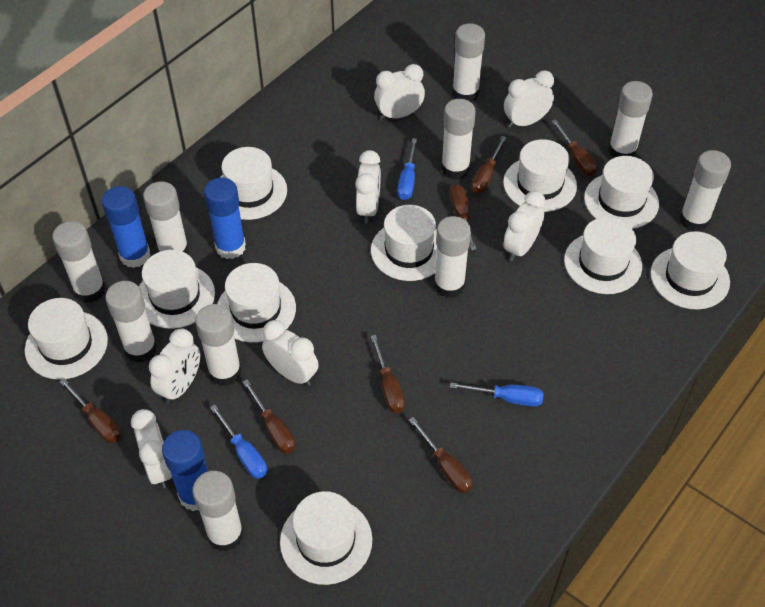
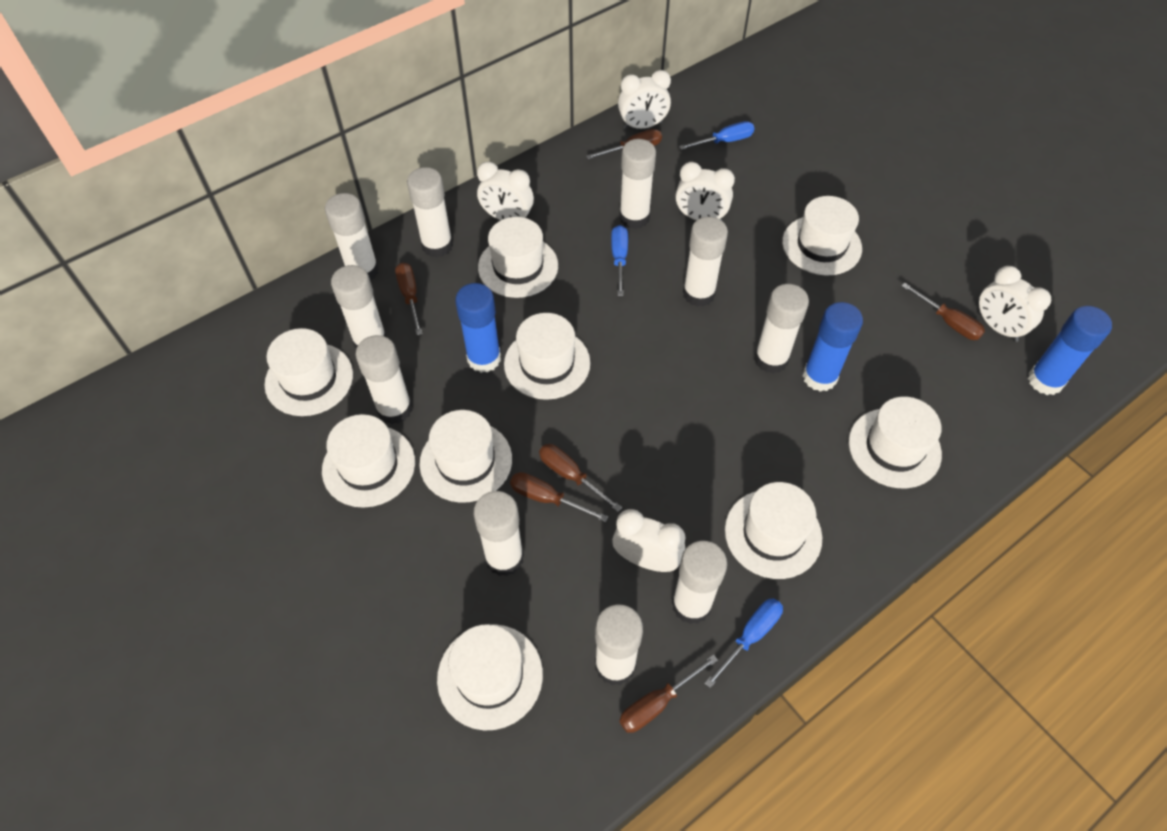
brown screwdriver: [59,379,121,443] [243,379,295,454] [370,335,405,413] [409,417,473,493] [450,184,476,250] [471,136,507,194] [552,120,597,176] = 7 -> [395,262,422,335] [510,472,608,522] [539,444,622,512] [586,129,662,159] [619,654,718,733] [902,283,985,340] = 6
white clock: [131,409,172,488] [149,329,200,404] [262,320,319,386] [355,150,381,223] [374,64,425,120] [503,191,546,261] [504,70,554,128] = 7 -> [477,161,534,220] [612,509,685,572] [618,70,671,129] [675,162,735,221] [979,266,1051,342] = 5
white hat: [25,298,108,380] [139,250,215,329] [217,263,296,343] [220,147,287,220] [280,491,372,585] [371,205,437,281] [503,139,577,212] [564,217,642,294] [584,156,659,229] [650,231,730,309] = 10 -> [264,328,353,416] [322,414,415,508] [419,410,512,503] [437,624,543,731] [478,217,558,298] [504,313,590,400] [725,482,822,579] [782,196,862,275] [849,397,942,488] = 9

